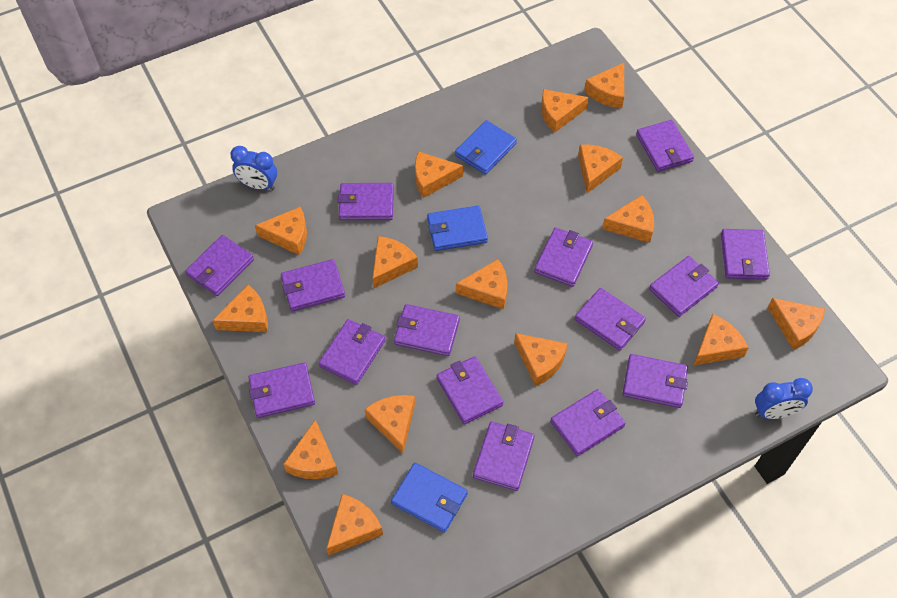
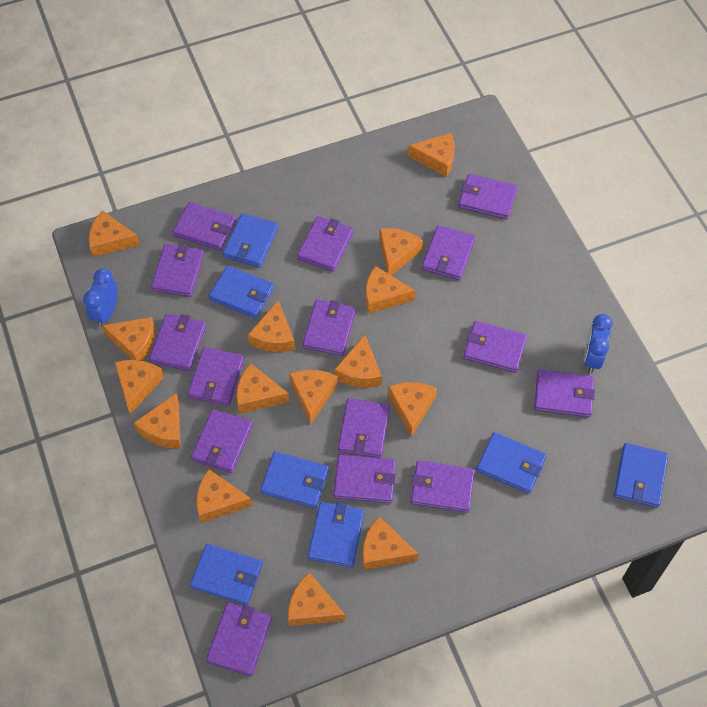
blue wallet: [391,463,468,533] [427,206,488,251] [455,120,517,175] = 3 -> [190,544,263,605] [209,265,275,319] [223,213,279,268] [260,452,329,508] [308,502,364,568] [476,432,547,494] [614,443,669,508] = 7

